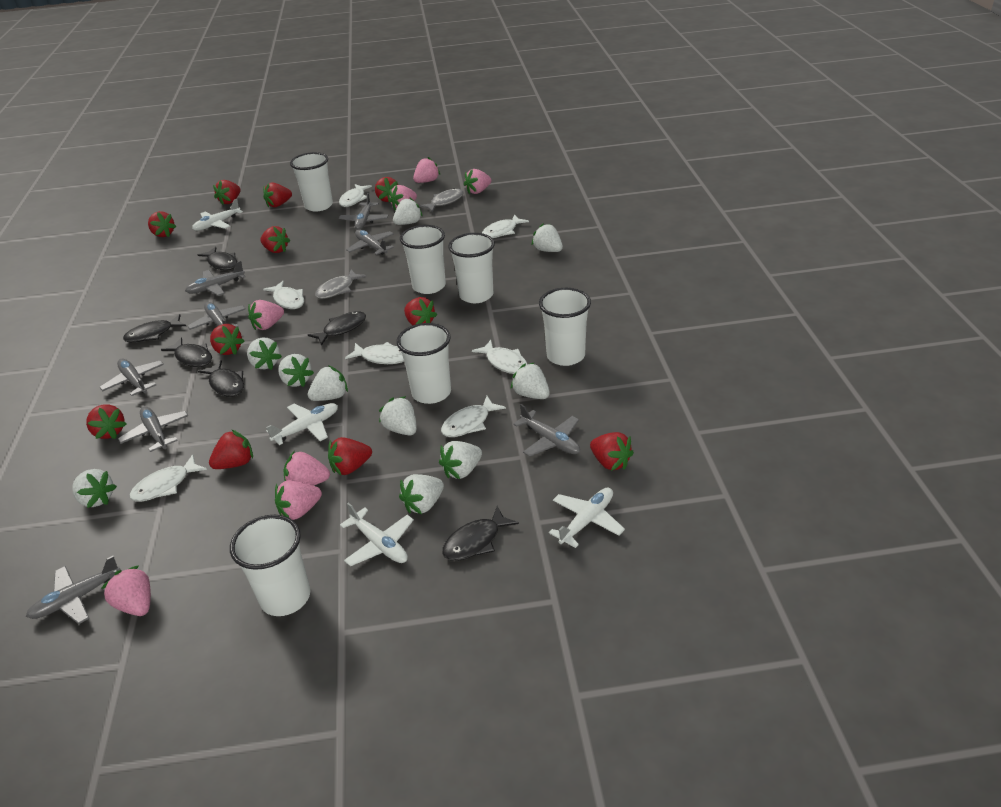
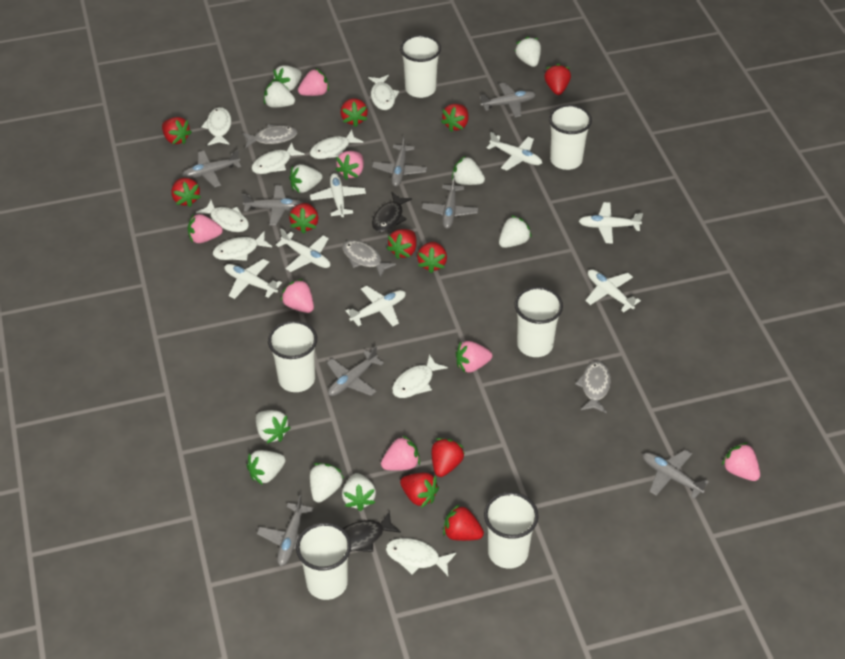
black fish: [123,314,186,342] [161,337,212,367] [198,247,237,270] [198,360,244,397] [308,311,366,346] [442,506,519,561] = 6 -> [343,511,401,552] [372,192,412,233] = 2
grey fish: [315,269,367,299] [419,188,464,212] = 2 -> [242,124,297,148] [342,240,396,278] [575,361,611,413] = 3
white fish: [129,454,207,502] [263,281,304,309] [339,184,372,207] [345,342,404,364] [441,396,506,437] [472,340,528,374] [482,215,529,238] = 7 -> [196,200,249,232] [201,107,231,145] [213,231,272,261] [251,142,305,174] [310,130,363,159] [368,75,399,110] [386,538,456,576] [392,354,448,398] = 8
white plane: [192,199,243,231] [266,403,338,445] [340,503,414,566] [549,488,625,548] = 4 -> [224,259,282,299] [276,228,330,272] [310,173,366,217] [346,286,406,326] [487,132,542,171] [579,202,643,243] [585,269,641,312] = 7

